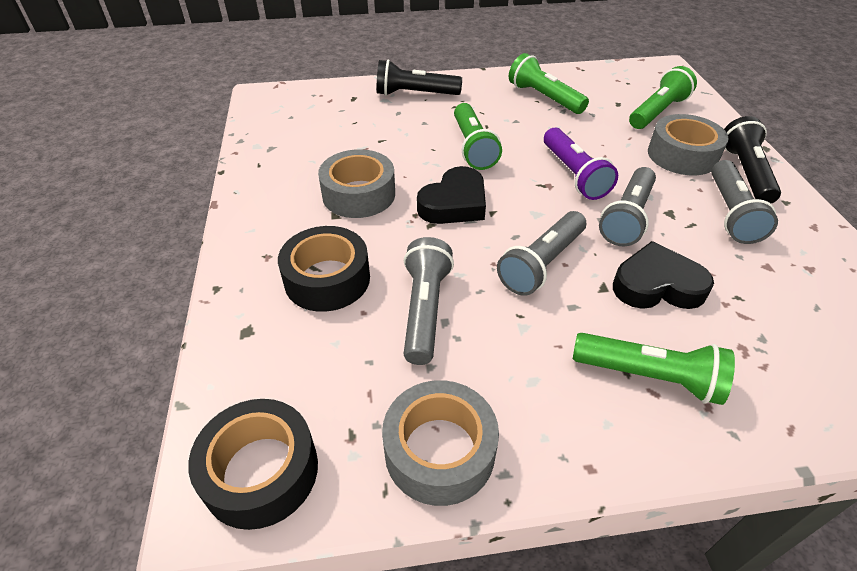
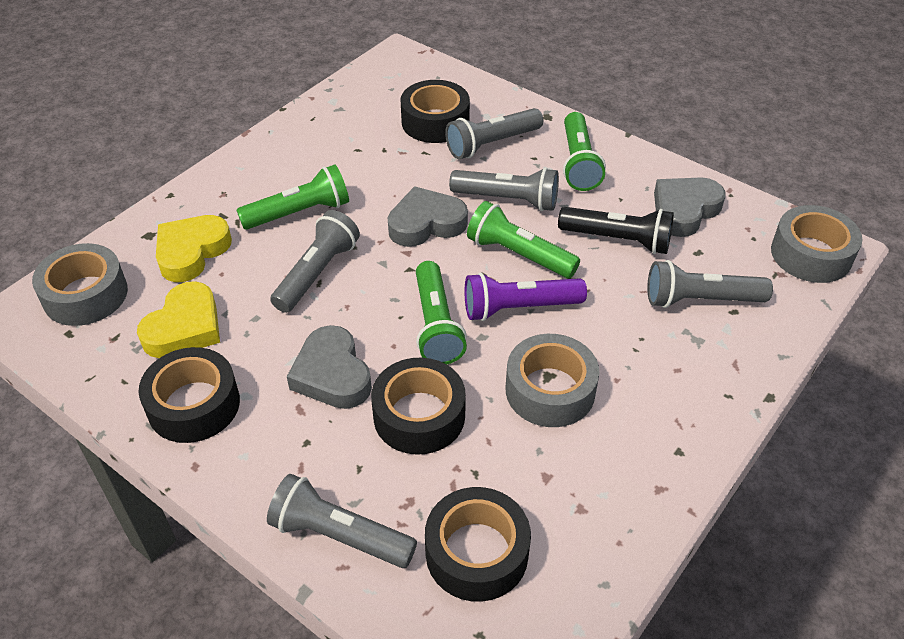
black flashlight: [377,60,462,96] [724,116,781,204] = 2 -> [558,207,674,254] = 1
black heart: [417,166,486,224] [613,241,714,309] = 2 -> none = 0
black tape: [188,399,318,530] [278,226,370,312] = 2 -> [138,347,240,443] [371,358,466,455] [401,80,470,143] [425,487,531,602] = 4
grey flashlight: [404,237,454,365] [497,211,586,296] [599,167,656,246] [711,160,778,244] = 4 -> [267,474,417,568] [270,210,360,313] [445,108,543,159] [449,168,559,211] [647,260,773,308] = 5
grey heart: none = 0 -> [287,325,372,409] [388,186,468,247] [654,177,725,237] = 3
yellow heart: none = 0 -> [137,281,220,358] [156,215,232,282] = 2

